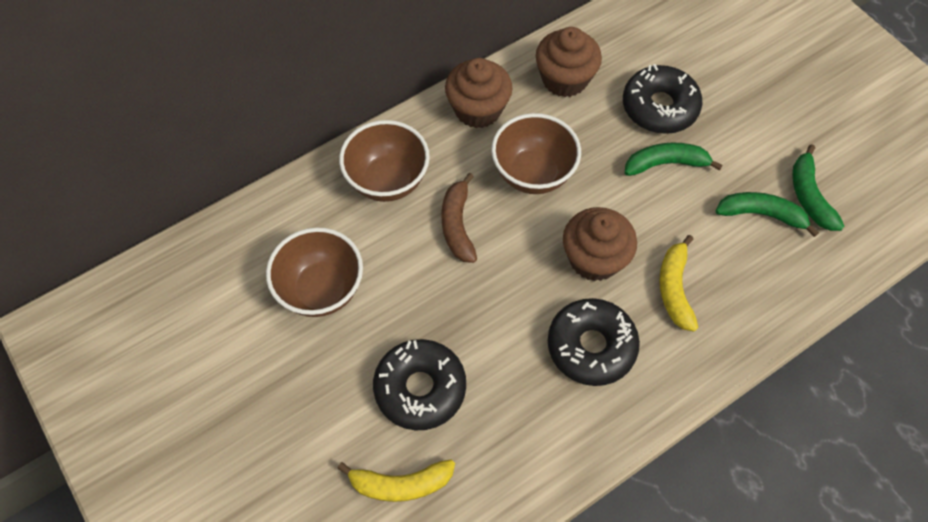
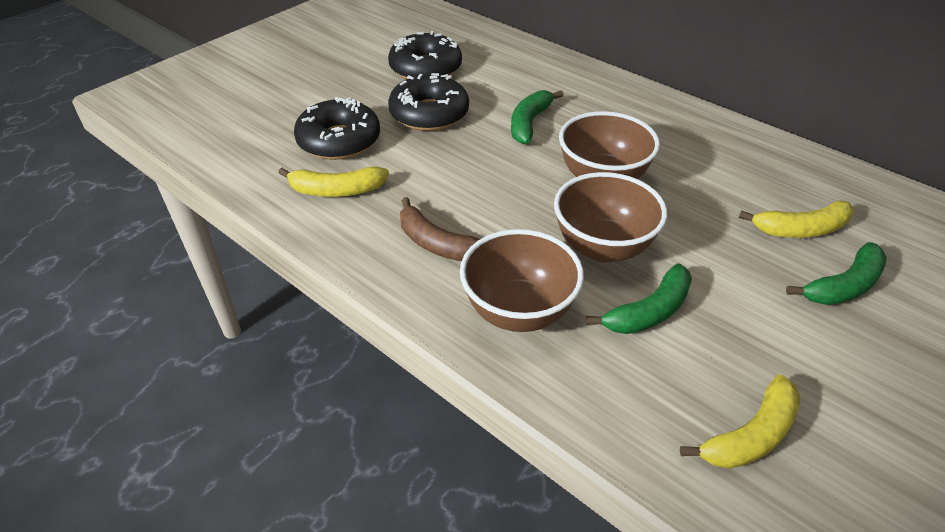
brown cupcake: [445,58,512,128] [536,27,602,97] [563,207,637,281] = 3 -> none = 0
yellow banana: [337,459,455,502] [659,235,698,332] = 2 -> [278,167,389,197] [680,375,800,469] [739,200,854,238] = 3

